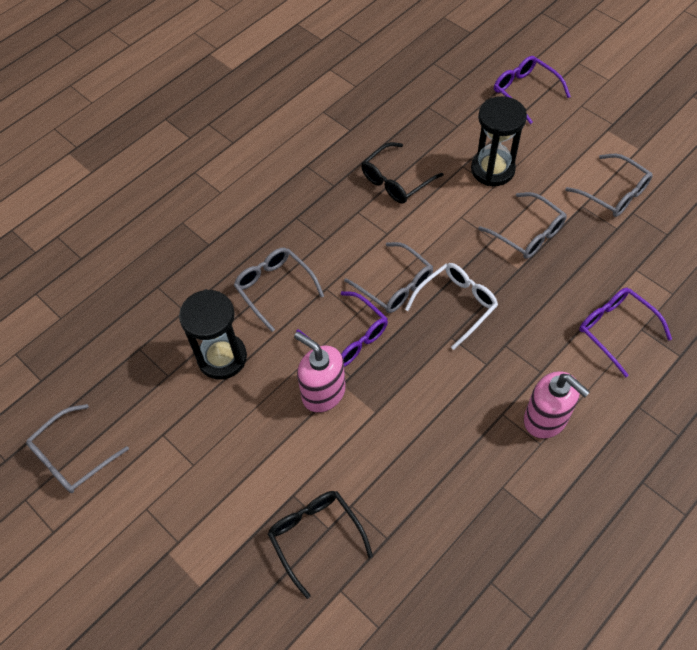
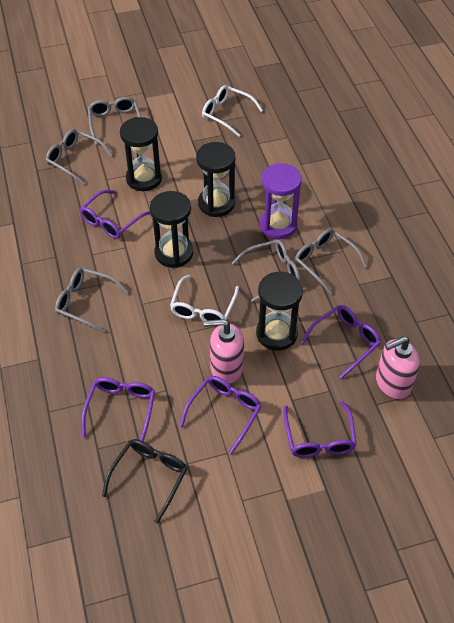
black glasses: [268,491,373,599] [361,142,443,203] = 2 -> [102,439,187,524] = 1
black hourglass: [179,289,247,380] [471,96,527,186] = 2 -> [120,117,162,191] [150,191,193,268] [196,142,235,217] [256,271,303,351] = 4
purple glasses: [296,291,388,367] [494,56,571,124] [579,288,672,377] = 3 -> [80,190,151,239] [82,377,155,441] [180,376,262,455] [283,401,357,458] [301,305,381,379] = 5
purple hourglass: none = 0 -> [259,163,302,239] = 1
white glasses: [405,263,498,350] = 1 -> [170,275,239,321] [202,85,263,137] = 2

